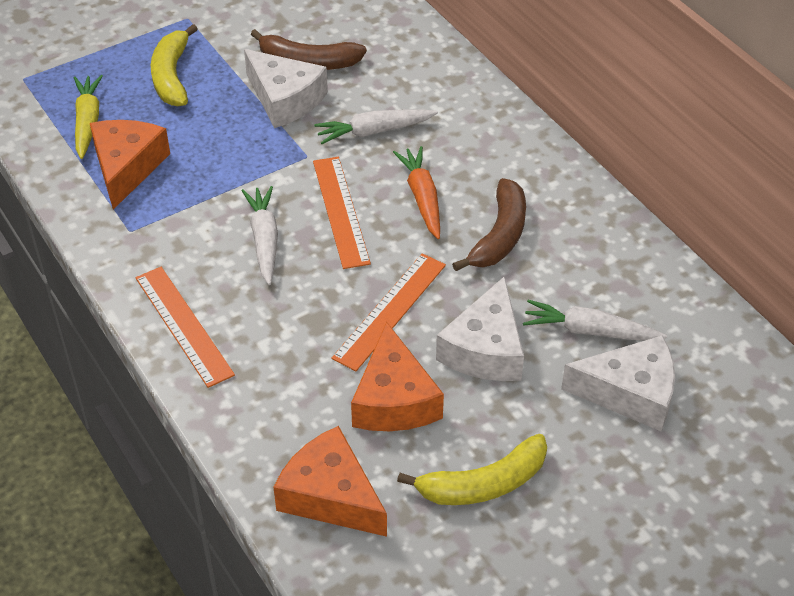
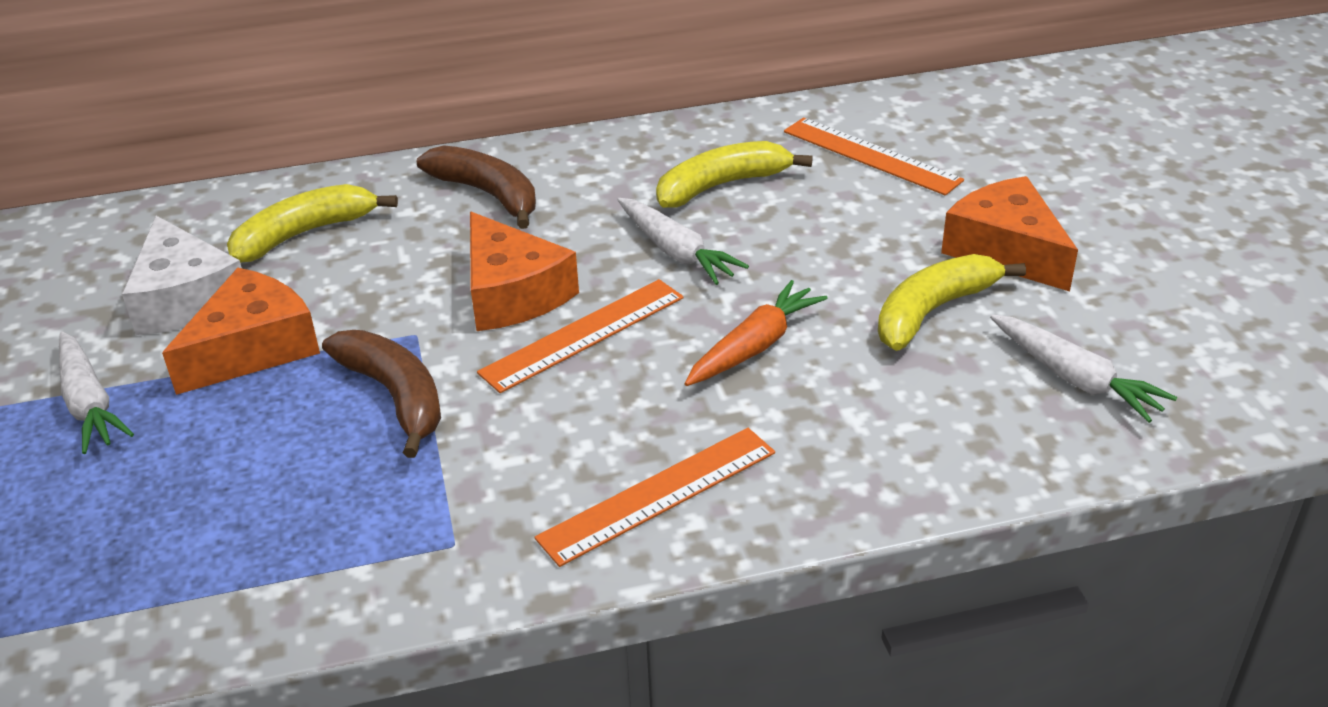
white cheese: [244,49,328,128] [436,276,524,381] [561,335,675,431] = 3 -> [122,216,242,335] = 1
yellow banana: [151,24,198,106] [397,434,547,505] = 2 -> [227,184,398,263] [656,141,813,208] [878,254,1026,351] = 3
yellow carrot: [74,75,103,159] = 1 -> none = 0

